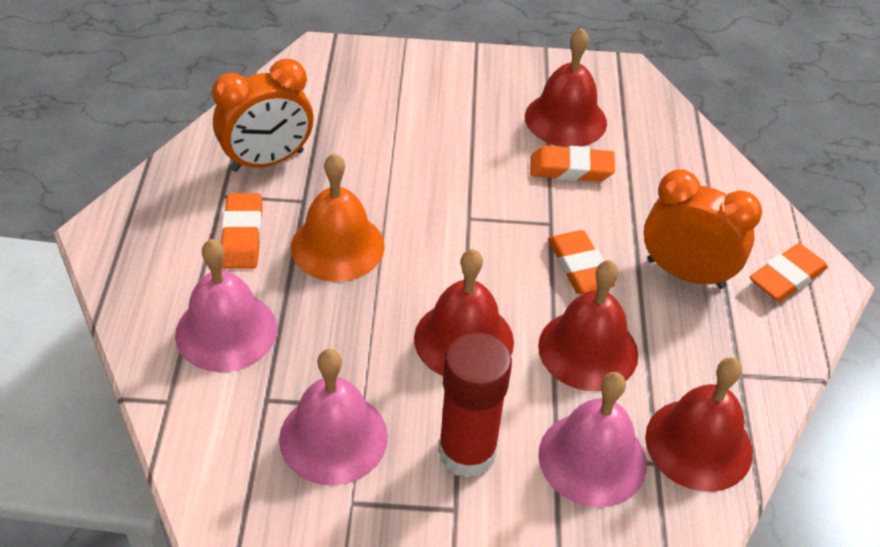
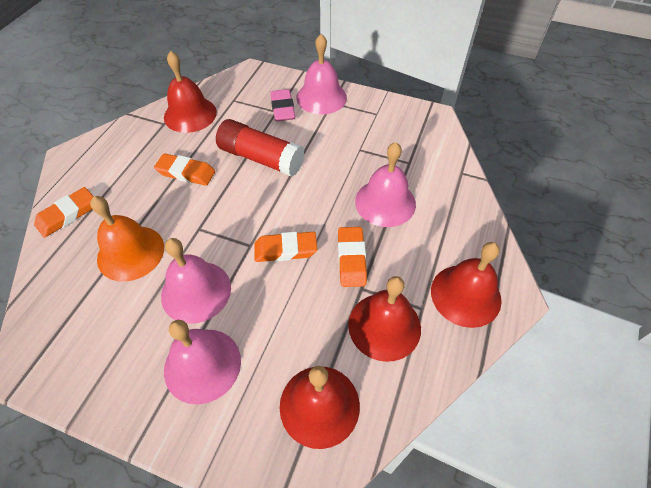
orange clock: [212,59,313,172] [644,170,762,289] = 2 -> none = 0
pink bell: [175,239,277,372] [279,349,388,485] [538,372,647,507] = 3 -> [161,238,231,324] [164,320,241,405] [296,34,347,115] [355,142,416,227] = 4
pink eraser: none = 0 -> [270,89,295,121] = 1

